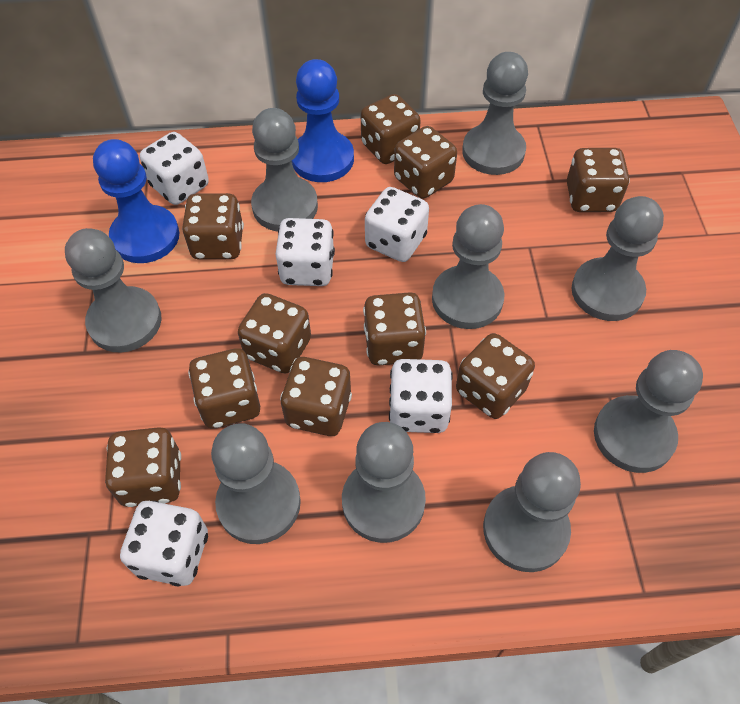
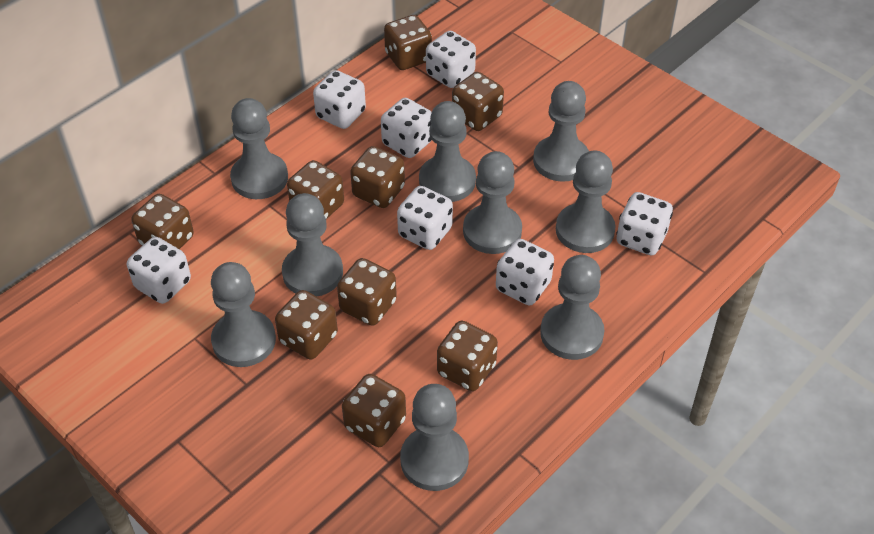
blue pawn: [93,139,179,263] [291,59,354,182] = 2 -> none = 0
brown dice: [105,427,181,507] [182,193,244,260] [188,348,260,428] [238,293,311,373] [280,357,352,436] [361,94,421,164] [363,292,426,366] [394,126,457,199] [456,333,535,419] [567,148,630,212] = 10 -> [131,194,194,249] [275,290,338,359] [287,160,344,219] [337,258,397,326] [342,374,406,447] [350,146,405,208] [384,15,432,70] [437,321,498,391] [452,72,504,131] = 9
white dice: [120,501,208,587] [140,132,209,205] [276,218,335,286] [365,187,429,262] [389,359,453,433] = 5 -> [127,237,191,304] [313,70,366,129] [381,98,432,158] [397,186,453,250] [426,31,476,88] [496,239,554,305] [616,192,673,255] = 7

